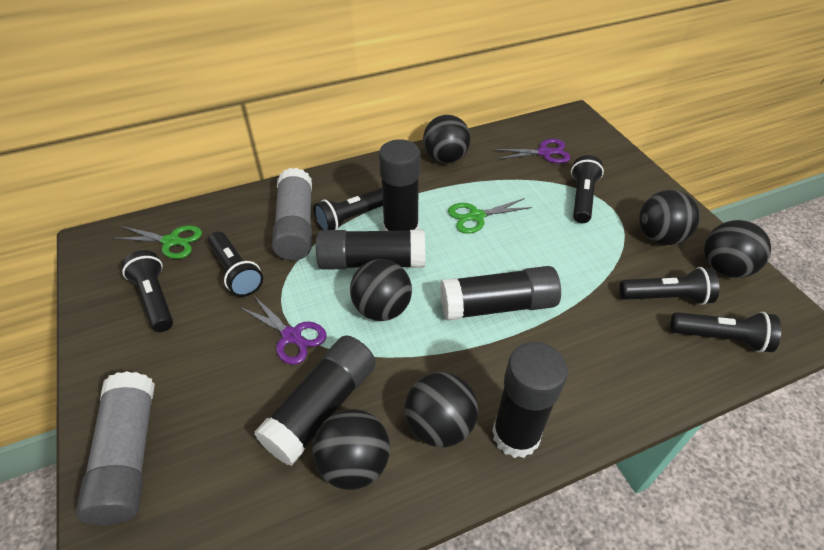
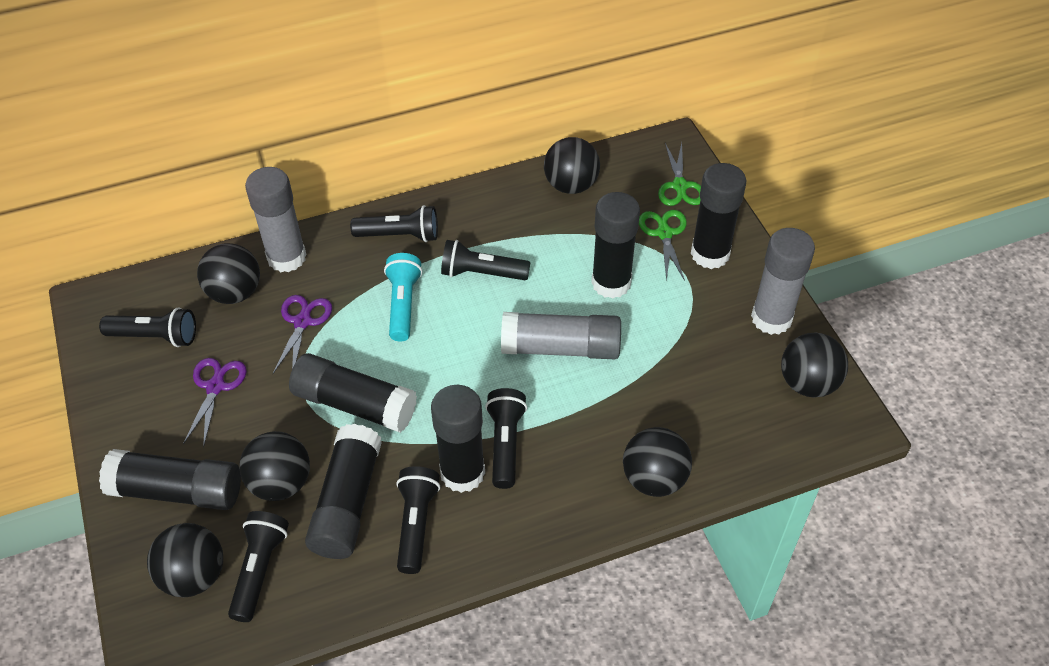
black glue stick: [254,335,376,466] [316,230,425,270] [379,139,420,231] [440,266,561,321] [492,342,568,458] = 5 -> [99,449,241,510] [289,353,417,433] [305,424,382,559] [431,385,485,493] [591,192,640,299] [691,163,746,269] = 6
grey glue stick: [76,371,155,525] [272,168,312,261] = 2 -> [245,167,307,272] [501,312,621,359] [751,228,815,335] = 3
turquoise flashlight: none = 0 -> [384,253,422,342] = 1

